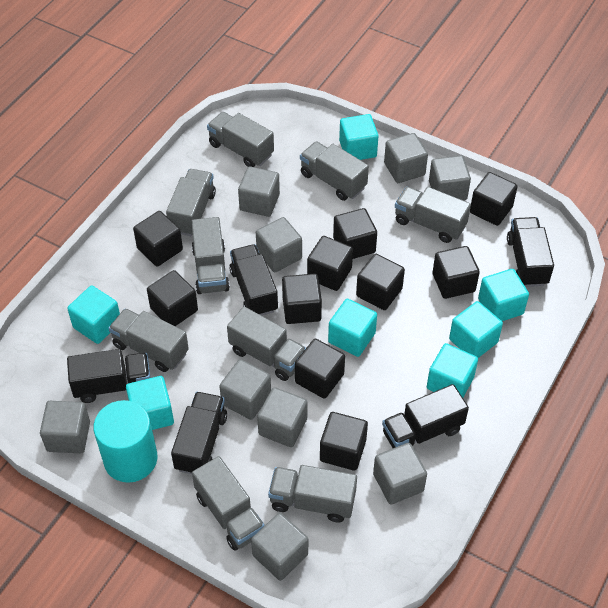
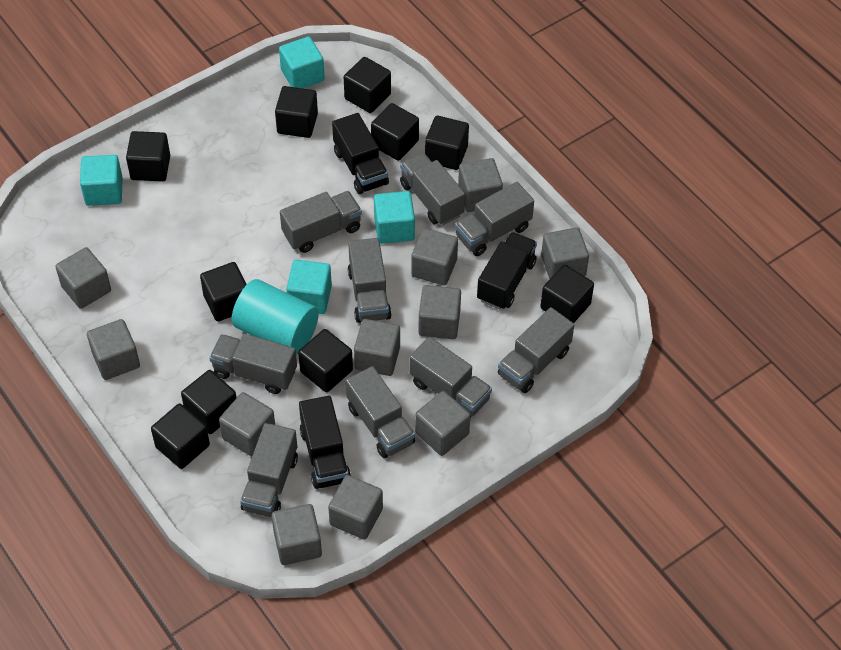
black truck: [67,349,151,403] [171,392,227,474] [229,244,278,316] [382,384,469,448] [507,217,554,287] = 5 -> [299,396,351,489] [332,113,389,194] [477,232,537,310] = 3
grey cube: [40,401,90,453] [219,359,271,420] [238,166,280,217] [251,513,308,581] [256,217,302,272] [257,387,307,447] [373,443,427,505] [384,133,428,183] [429,156,471,200] = 9 -> [55,247,111,309] [87,319,140,380] [219,392,275,456] [271,504,322,565] [328,475,383,540] [354,319,400,376] [411,228,458,285] [415,391,470,456] [418,285,461,339] [458,158,503,212] [541,227,589,279] = 11
turquoise cube: [67,286,120,344] [126,376,174,430] [328,299,377,357] [339,114,379,160] [427,343,478,397] [449,301,503,358] [478,269,529,321] = 7 -> [80,155,123,206] [279,36,325,88] [286,260,332,314] [374,191,415,244] = 4

